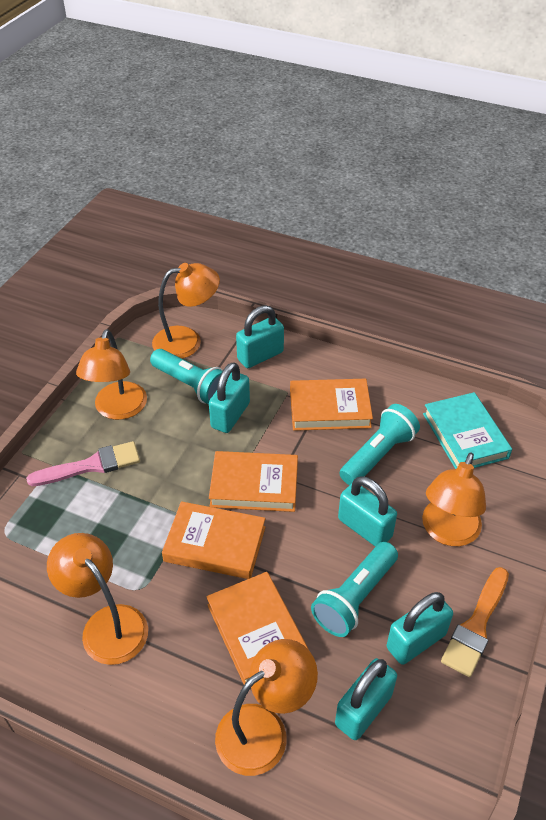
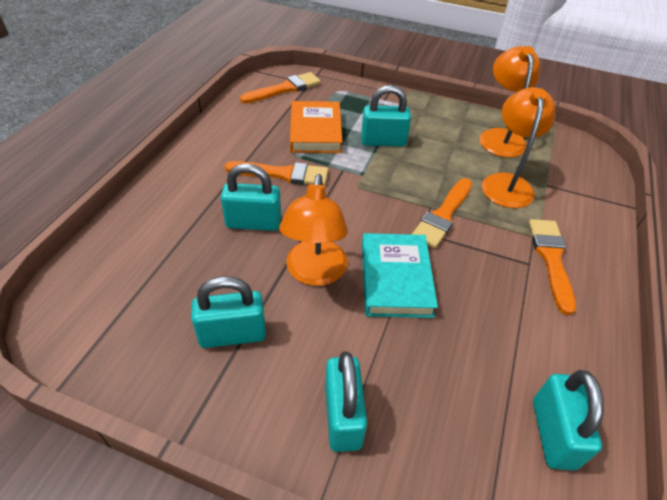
orange book: [162,501,265,579] [206,572,309,684] [209,451,298,512] [290,379,373,431] = 4 -> [290,101,343,153] = 1
orange brush: [441,567,509,677] = 1 -> [225,161,328,186] [240,72,321,104] [411,178,472,248] [529,219,576,315] = 4
orange lamp: [47,533,148,665] [76,329,147,420] [152,263,220,359] [215,639,318,776] [422,453,486,546] = 5 -> [279,174,348,286] [479,46,540,158] [482,87,555,208] = 3
pink brush: [26,441,140,486] = 1 -> none = 0
turquoise flashlight: [150,349,223,404] [311,542,398,637] [339,404,420,485] = 3 -> none = 0

